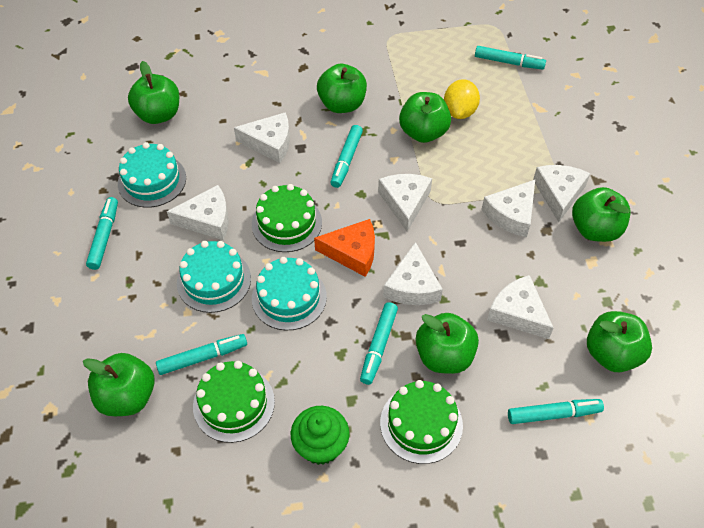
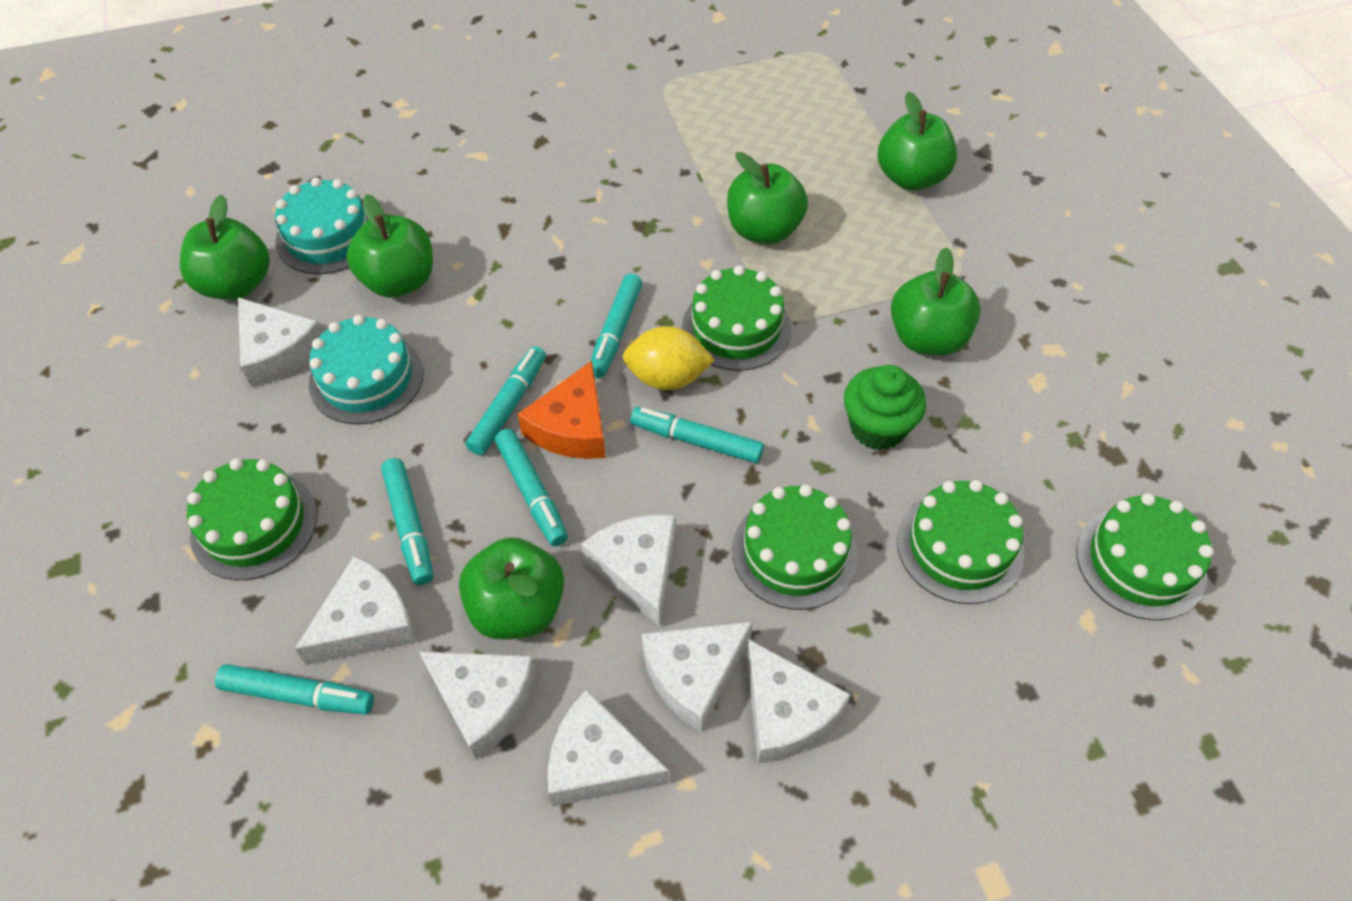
green apple: [83,353,155,416] [128,61,179,124] [317,64,367,113] [399,92,451,143] [416,313,479,374] [572,187,631,242] [587,311,652,372] = 7 -> [180,194,270,300] [347,194,433,298] [459,537,564,640] [727,152,808,244] [878,91,957,191] [891,247,981,356] = 6
green cake: [193,361,275,443] [252,184,322,252] [380,380,463,464] = 3 -> [187,458,317,580] [682,265,791,371] [732,485,858,610] [897,480,1024,604] [1076,493,1214,620] = 5
turquoise cake: [118,142,186,208] [177,241,251,313] [252,257,327,330] = 3 -> [275,177,369,274] [309,315,423,425] = 2

